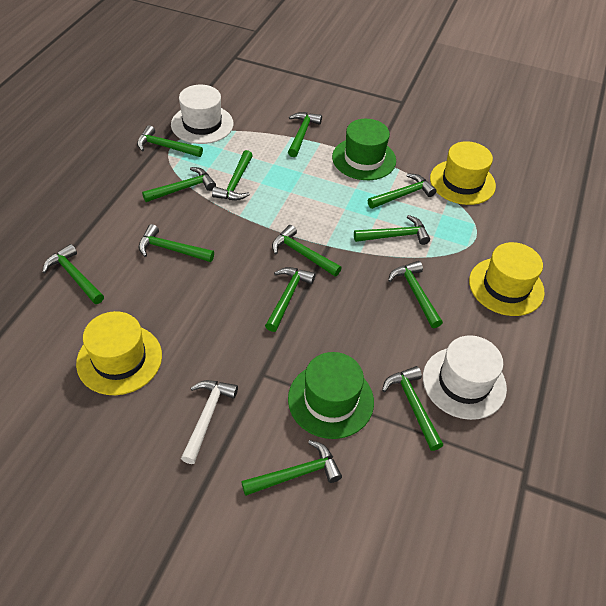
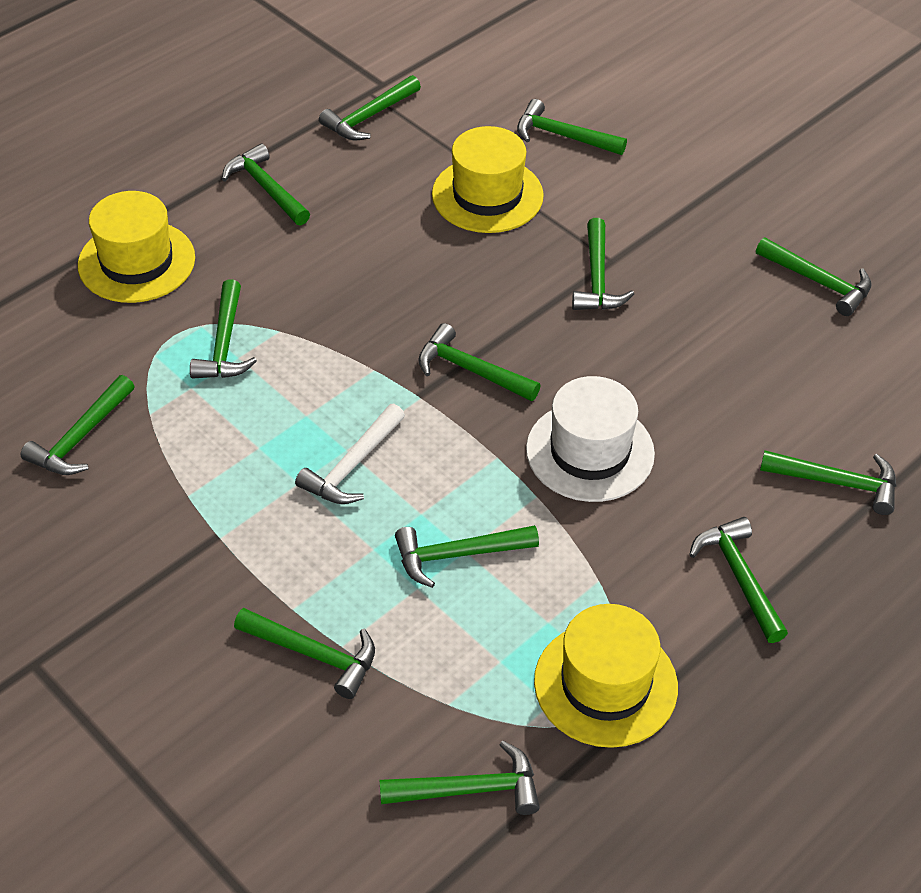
green hat: [288,352,374,439] [332,119,396,180] = 2 -> none = 0
white hat: [171,85,233,144] [423,335,507,420] = 2 -> [526,376,655,502] = 1

